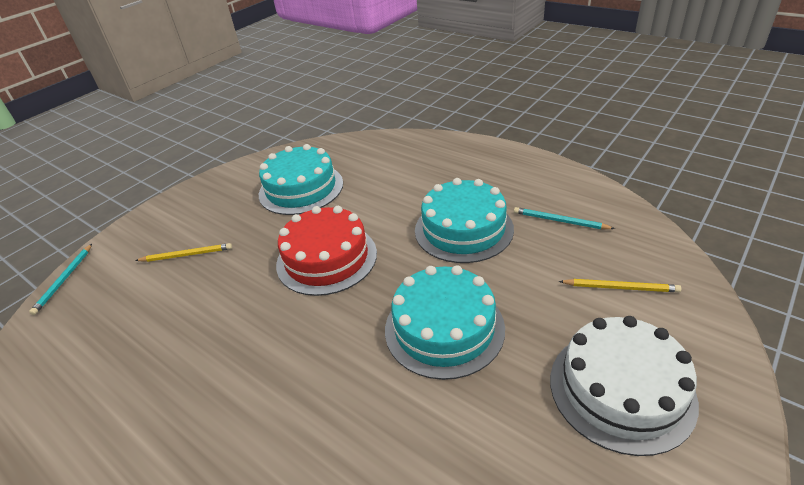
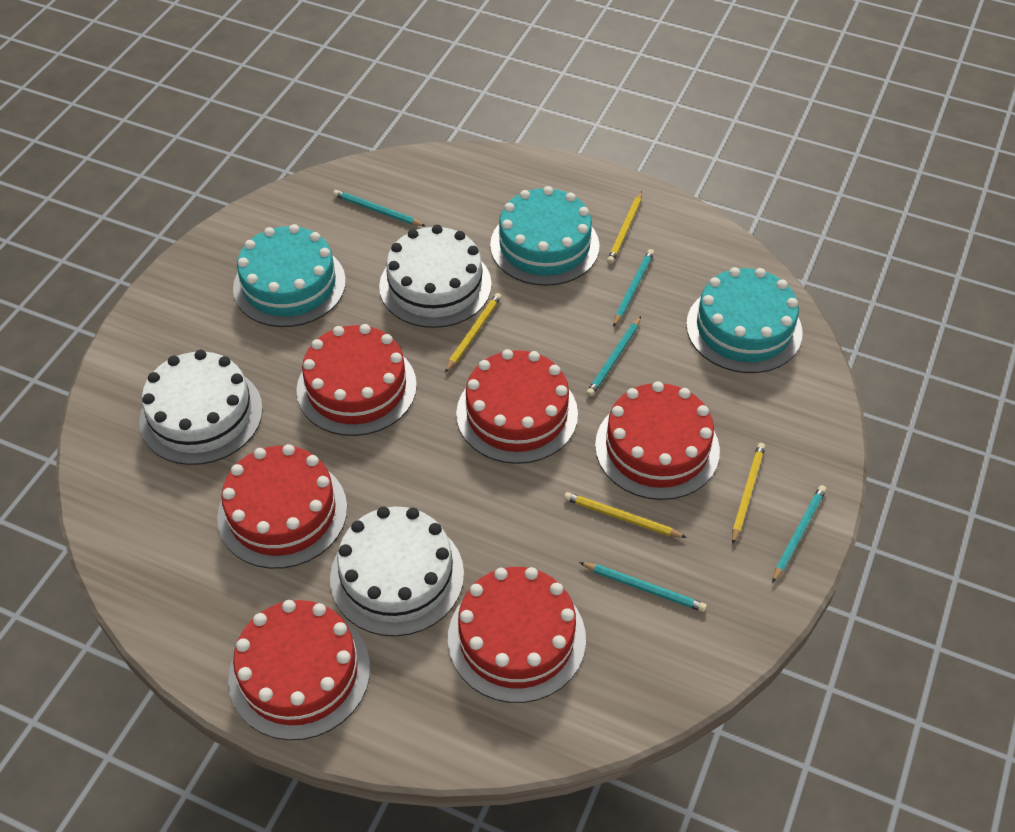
red cake: [276,206,377,296] = 1 -> [217,444,347,569] [228,600,370,740] [296,324,417,436] [448,567,586,703] [456,349,578,464] [595,381,720,500] = 6
turquoise pencil: [29,244,92,315] [514,207,615,229] = 2 -> [333,190,425,226] [579,562,707,612] [586,316,641,397] [613,249,654,327] [772,485,826,583] = 5
white cake: [550,316,699,456] = 1 -> [139,350,263,465] [330,507,464,636] [379,225,492,328] = 3
yellow pencil: [135,243,232,262] [559,279,681,292] = 2 -> [445,293,502,373] [564,492,687,538] [607,191,642,264] [732,443,765,545] = 4

